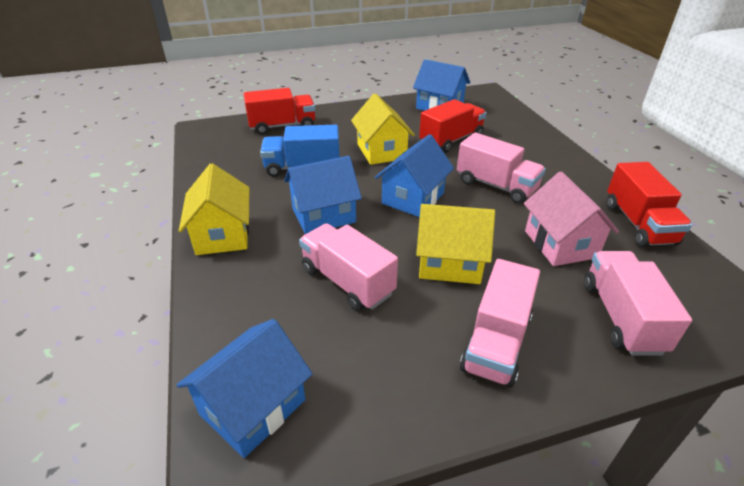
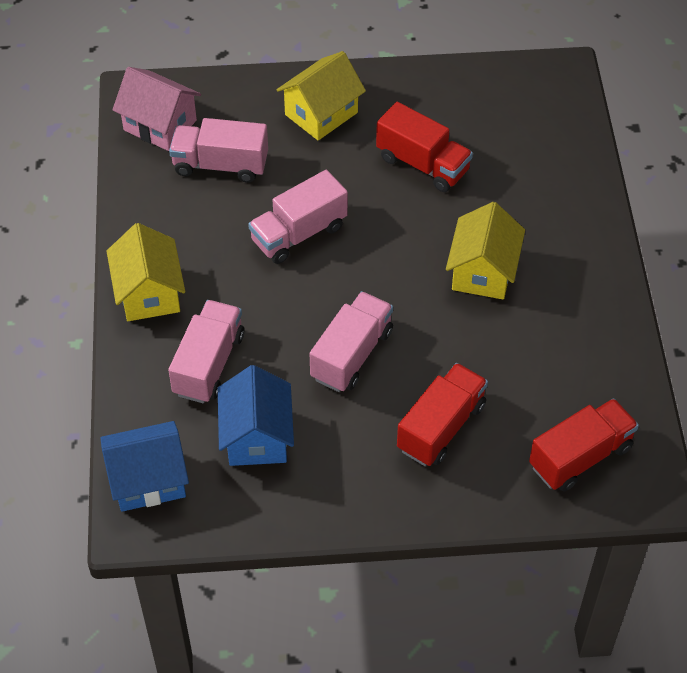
blue house: [177,319,313,458] [284,156,362,234] [375,134,454,217] [413,59,470,111] = 4 -> [100,421,189,512] [218,365,294,466] = 2
blue truck: [260,125,340,177] = 1 -> none = 0

